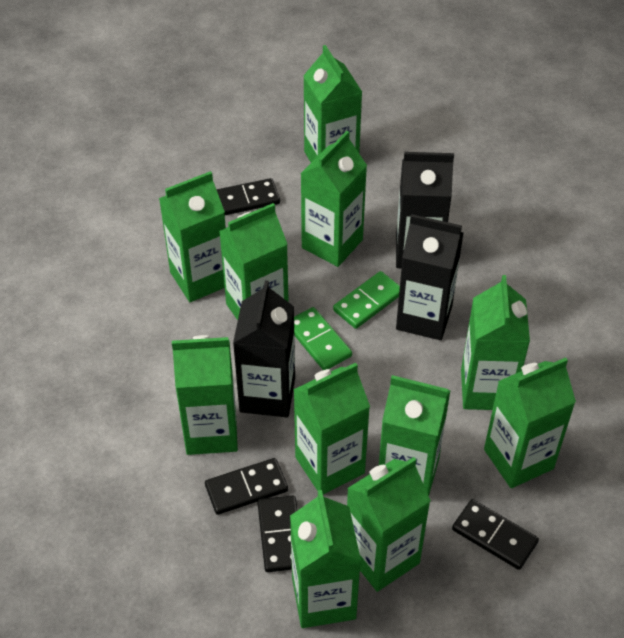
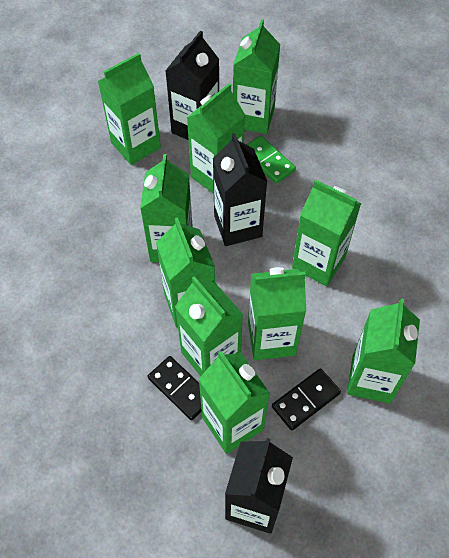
black domino: [205,458,288,515] [216,178,280,215] [257,495,298,572] [452,499,539,570] = 4 -> [148,356,202,420] [272,368,341,430] = 2
green carton: [159,171,226,302] [172,335,238,455] [219,203,289,320] [290,490,361,628] [293,363,370,495] [301,131,367,267] [303,45,362,162] [347,457,431,592] [379,375,451,496] [461,275,530,410] [484,357,576,488] = 11 -> [98,53,161,165] [140,154,193,262] [156,217,215,328] [175,276,243,376] [187,83,245,194] [199,351,270,454] [233,19,280,134] [248,267,306,360] [292,179,361,286] [347,298,420,404] = 10
green domino: [294,307,352,370] [333,271,400,329] = 2 -> [246,136,296,184] = 1

